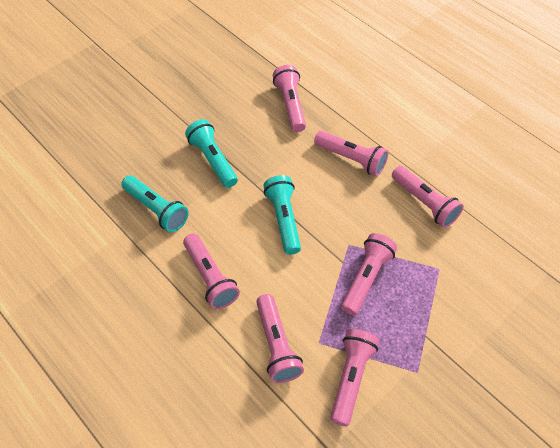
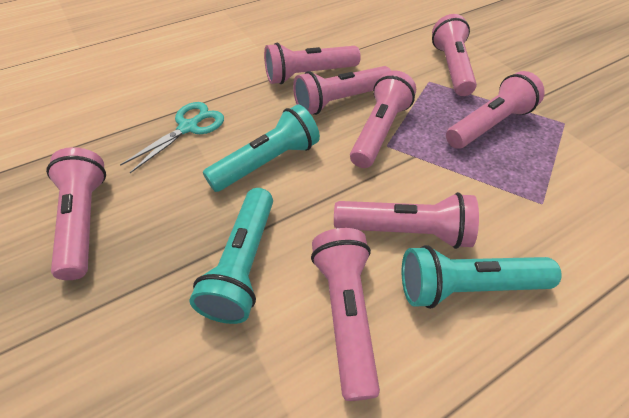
pink flashlight: [183,233,240,309] [256,294,304,383] [273,65,306,132] [314,131,389,176] [330,329,379,427] [341,233,397,316] [392,166,464,228] = 7 -> [46,147,106,280] [264,43,361,84] [293,66,391,115] [311,228,380,401] [334,192,479,249] [350,70,416,168] [432,14,477,96] [446,71,545,149] = 8
turquoise scissors: none = 0 -> [120,102,224,173] = 1

